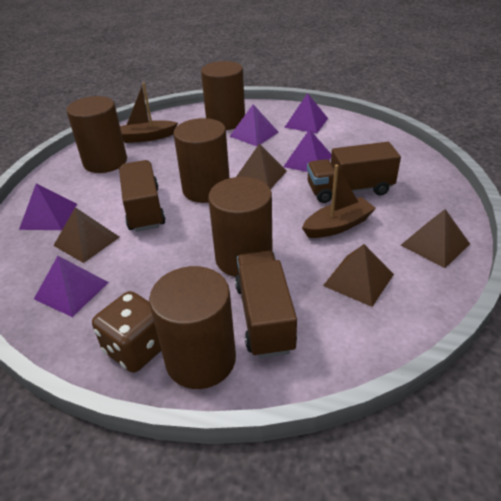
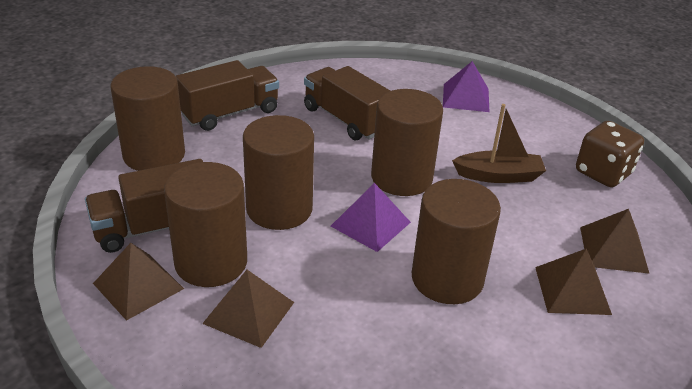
brown boat: [120,83,178,143] [302,165,376,238] = 2 -> [452,104,546,183] = 1
purple pyramid: [19,184,77,230] [34,256,109,317] [229,104,279,146] [283,129,332,172] [284,93,328,133] = 5 -> [331,183,411,252] [443,61,490,112] = 2

